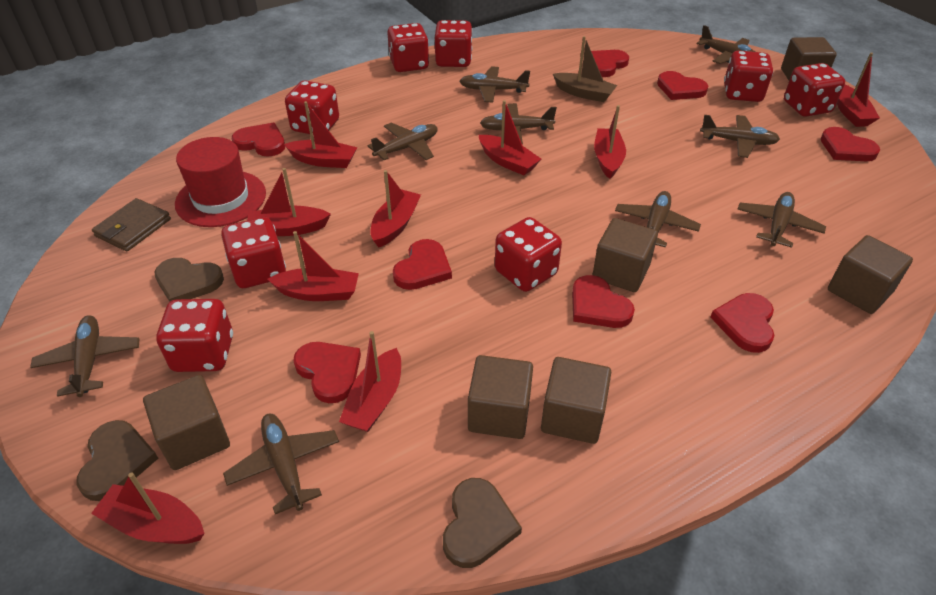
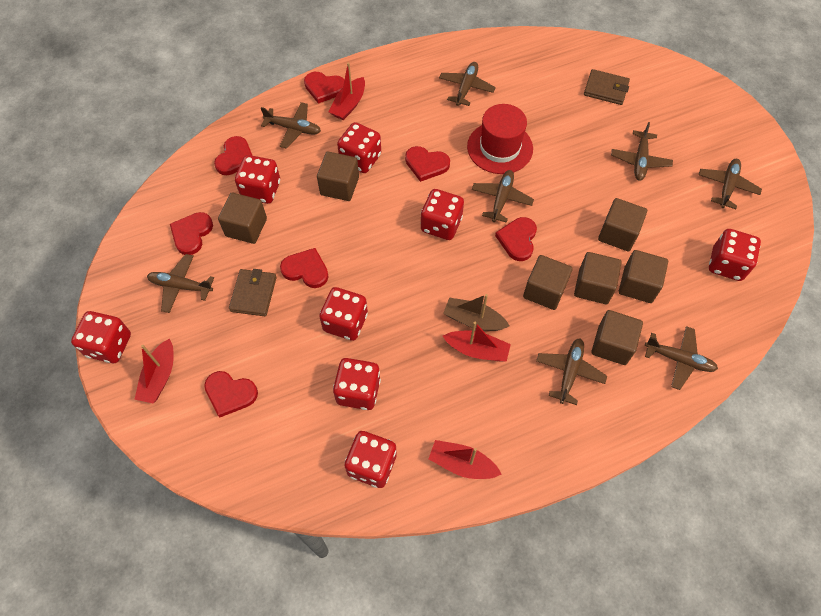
brown cube: [143,375,230,470] [468,355,533,439] [541,357,611,444] [592,218,658,292] [781,37,837,80] [828,235,913,314] = 6 -> [218,193,267,244] [317,151,359,201] [523,255,573,310] [574,252,622,304] [591,310,643,365] [598,198,647,251] [619,250,668,303] = 7
brown heart: [76,420,158,501] [154,258,224,302] [443,478,522,568] = 3 -> none = 0
brown plane: [30,315,140,397] [223,414,339,514] [367,123,438,160] [460,66,530,103] [480,103,557,144] [615,191,701,247] [697,25,756,64] [700,115,780,158] [737,192,826,248] = 9 -> [147,254,214,313] [261,102,321,149] [439,62,496,106] [472,170,534,223] [536,338,607,405] [611,122,673,181] [645,326,718,390] [698,159,762,209] = 8
brown wallet: [92,198,171,251] = 1 -> [229,269,277,316] [584,69,630,105] = 2
red boat: [91,472,205,544] [247,168,331,236] [268,231,359,301] [284,101,357,168] [339,331,401,432] [370,170,421,247] [479,100,541,175] [594,105,626,179] [837,53,880,127] = 9 -> [134,338,174,404] [329,63,365,120] [429,440,502,479] [443,322,511,362] = 4
red heart: [232,123,285,157] [293,342,361,403] [393,239,452,290] [572,275,635,328] [591,50,629,77] [657,71,708,100] [710,293,774,353] [821,127,880,162] = 8 -> [170,212,213,255] [204,371,258,418] [214,136,253,175] [280,248,329,288] [304,72,345,104] [405,146,450,182] [495,217,537,261] = 7

